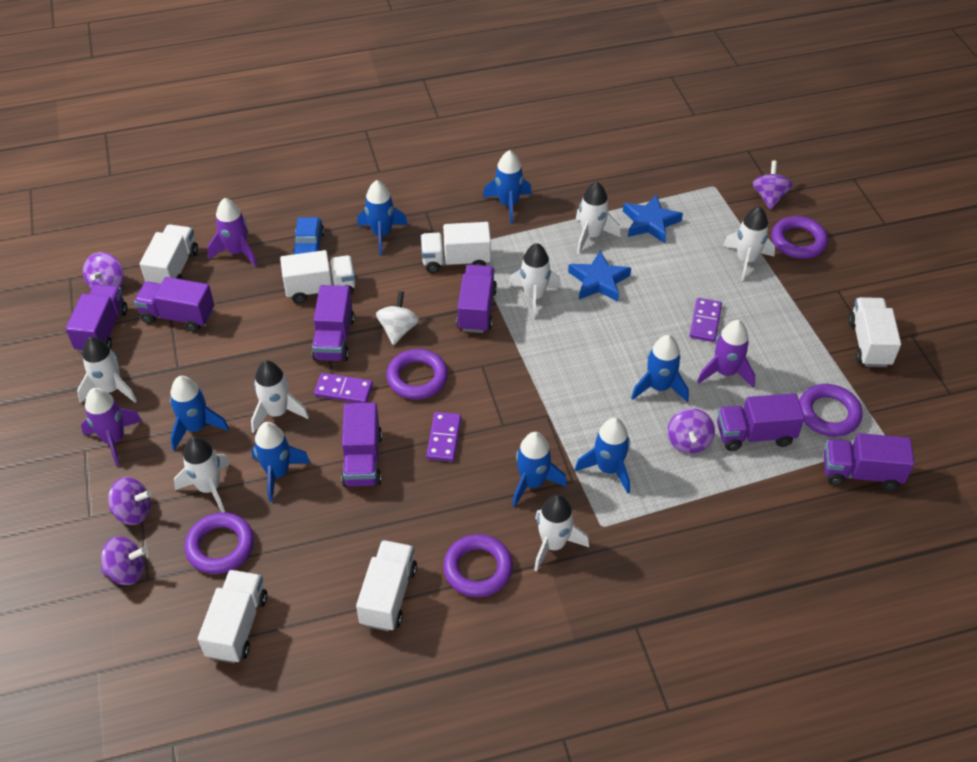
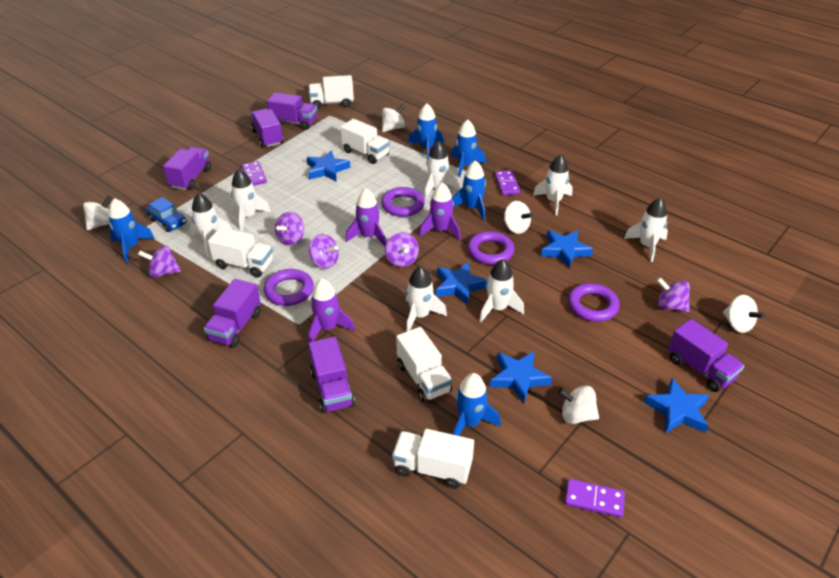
blue rocket: [170,376,229,451] [251,422,311,502] [357,180,408,255] [483,150,532,224] [512,432,567,507] [575,418,630,494] [631,335,689,402] = 7 -> [109,198,155,263] [408,103,444,159] [451,120,486,177] [452,160,486,221] [453,373,501,436] = 5
blue star: [568,250,631,302] [623,194,683,243] = 2 -> [307,150,350,182] [436,262,487,305] [490,351,552,403] [541,230,593,268] [644,378,709,433] = 5
purple ring: [185,512,254,574] [386,349,448,400] [443,534,513,597] [771,216,828,259] [799,384,862,437] = 5 -> [264,269,314,306] [381,187,425,217] [467,231,514,265] [568,283,620,322] = 4
purple truck: [66,284,127,353] [134,277,214,332] [312,285,355,362] [341,402,382,487] [456,264,497,333] [717,393,805,451] [823,433,914,490] = 7 -> [163,147,211,190] [204,279,261,348] [250,109,284,148] [267,92,317,130] [308,337,355,413] [668,319,745,392] = 6
white spinning top: [376,291,419,345] = 1 -> [83,196,112,230] [382,104,405,132] [504,201,533,234] [558,385,599,424] [723,295,765,333] = 5
white truck: [140,224,198,284] [198,570,267,663] [280,250,355,304] [356,540,417,632] [421,222,491,273] [848,297,901,367] = 6 -> [208,227,273,277] [309,75,354,109] [340,119,390,164] [392,429,474,489] [396,327,452,402] = 5

